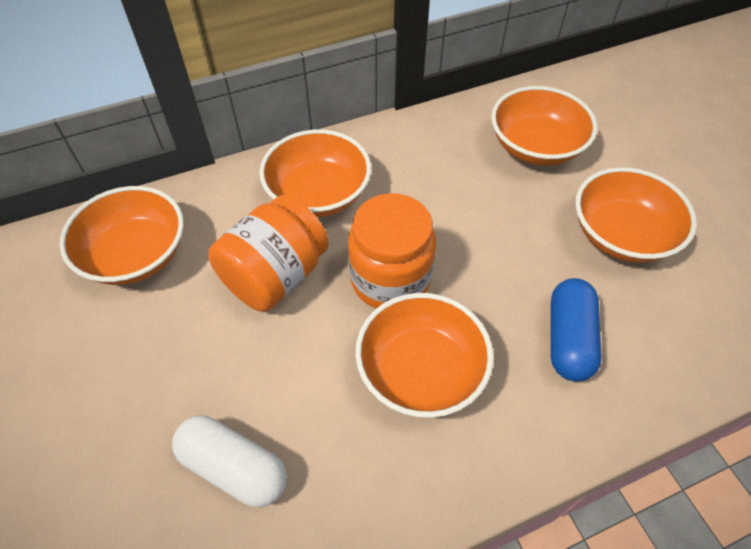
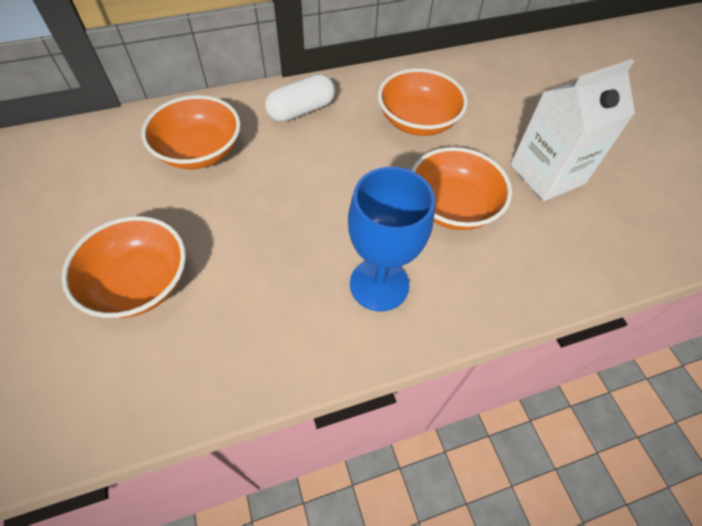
blue capsule: [551,278,602,382] = 1 -> none = 0
blue goblet: none = 0 -> [348,167,435,311] = 1
orange bowl: [59,186,184,285] [259,130,371,217] [355,293,494,418] [491,86,597,166] [575,167,697,263] = 5 -> [62,216,186,318] [142,95,241,169] [378,68,468,136] [411,147,512,230] = 4
orange jar: [208,195,329,312] [348,193,436,309] = 2 -> none = 0
white carton: none = 0 -> [510,59,635,201] = 1

